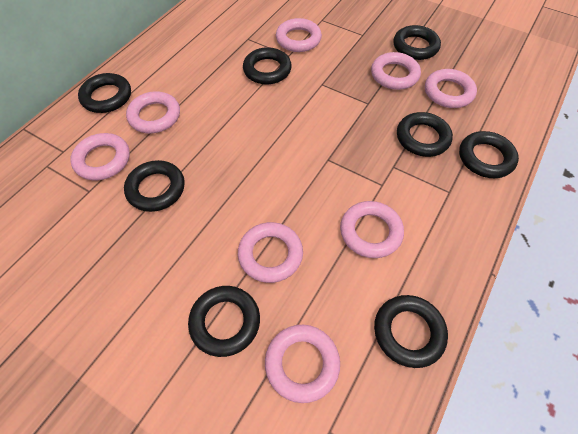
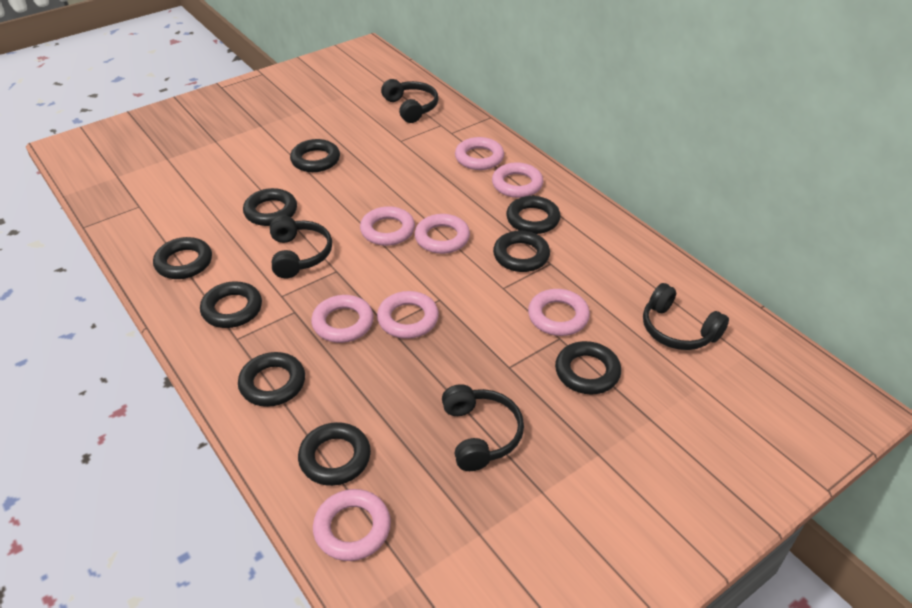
black headphones: none = 0 -> [270,215,332,278] [381,79,438,123] [442,384,524,471] [643,283,729,350] = 4
black ring: [78,73,131,113] [124,160,185,212] [188,286,260,357] [243,47,292,84] [374,295,448,368] [393,25,441,60] [397,112,453,157] [459,131,519,178] = 8 -> [153,237,212,279] [200,281,262,328] [238,352,305,407] [243,188,297,226] [290,139,340,172] [298,422,371,486] [493,231,550,272] [506,196,561,234] [555,341,621,395] = 9

